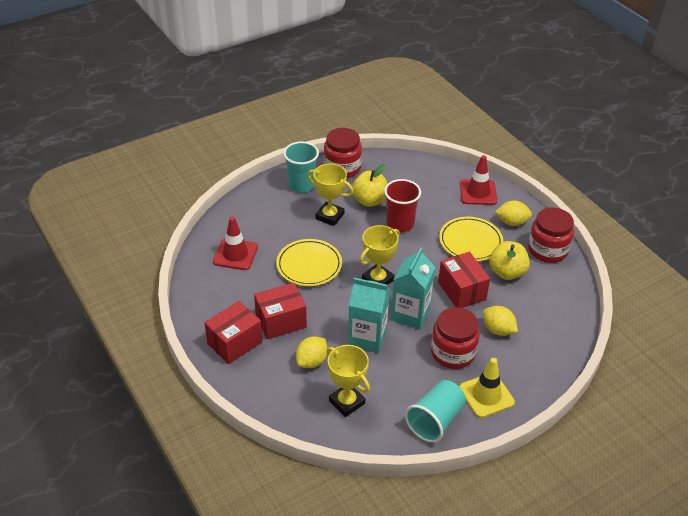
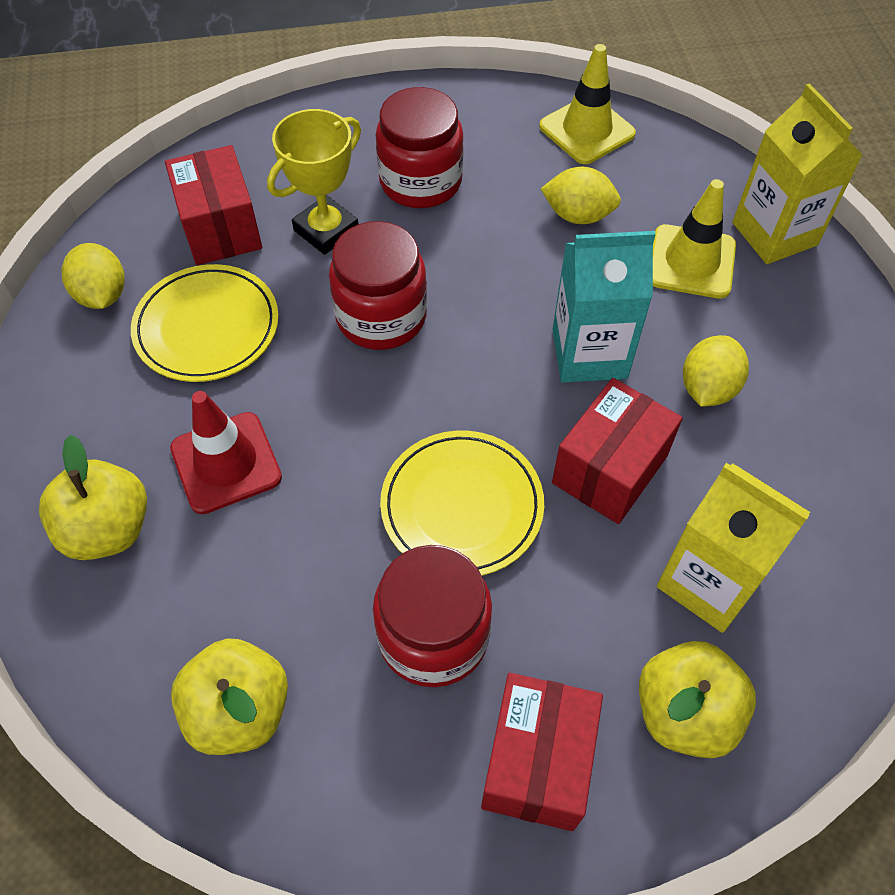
red cup: [384,179,421,232] = 1 -> none = 0
red traffic cone: [213,217,258,270] [460,155,497,205] = 2 -> [170,391,282,514] = 1
turquoise carton: [348,278,390,353] [391,247,436,330] = 2 -> [553,231,656,383] = 1
turquoise cup: [283,142,319,193] [405,380,466,443] = 2 -> none = 0
yellow apple: [352,164,388,207] [489,241,530,280] = 2 -> [39,435,147,560] [171,638,288,755] [639,641,756,758] = 3
yellow carton: none = 0 -> [657,463,810,633] [732,83,863,264] = 2
yellow traffic cone: [459,358,515,418] = 1 -> [539,44,636,164] [653,179,736,299] = 2
yellow trophy: [307,164,353,226] [327,345,370,417] [360,225,400,285] = 3 -> [267,109,361,255] = 1

